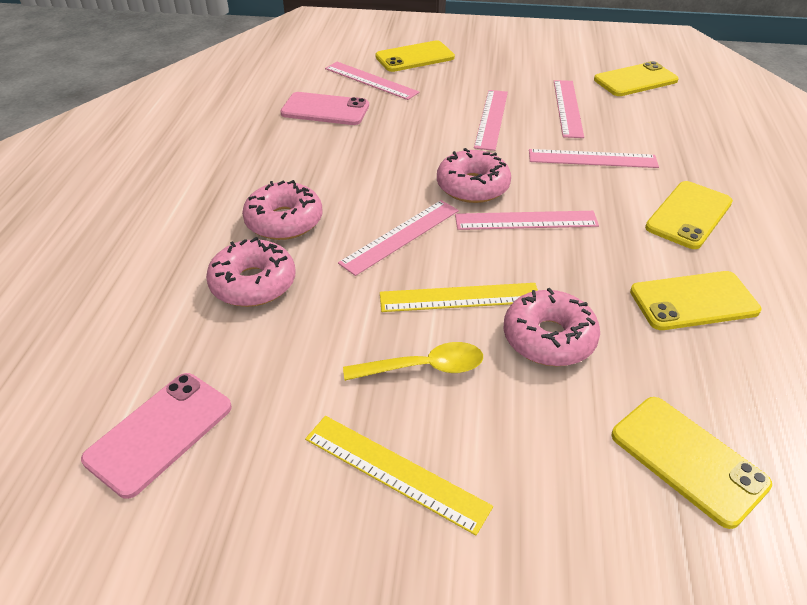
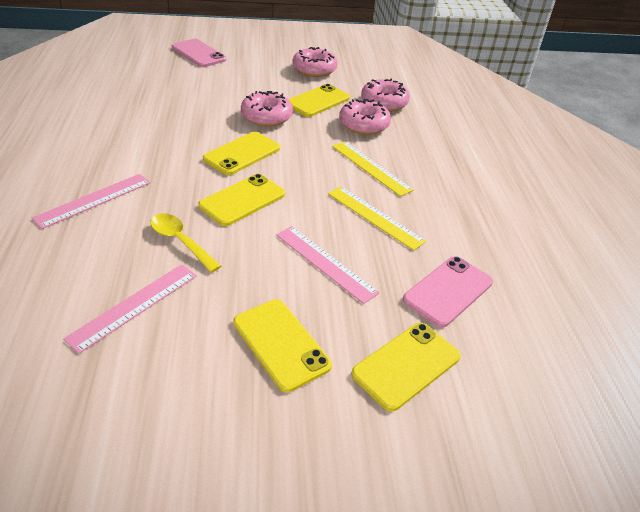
pink ruler: [325,62,420,100] [338,200,459,276] [455,211,599,230] [474,90,508,151] [529,149,659,168] [554,80,584,138] = 6 -> [32,174,150,229] [63,264,197,354] [276,226,379,304] = 3

